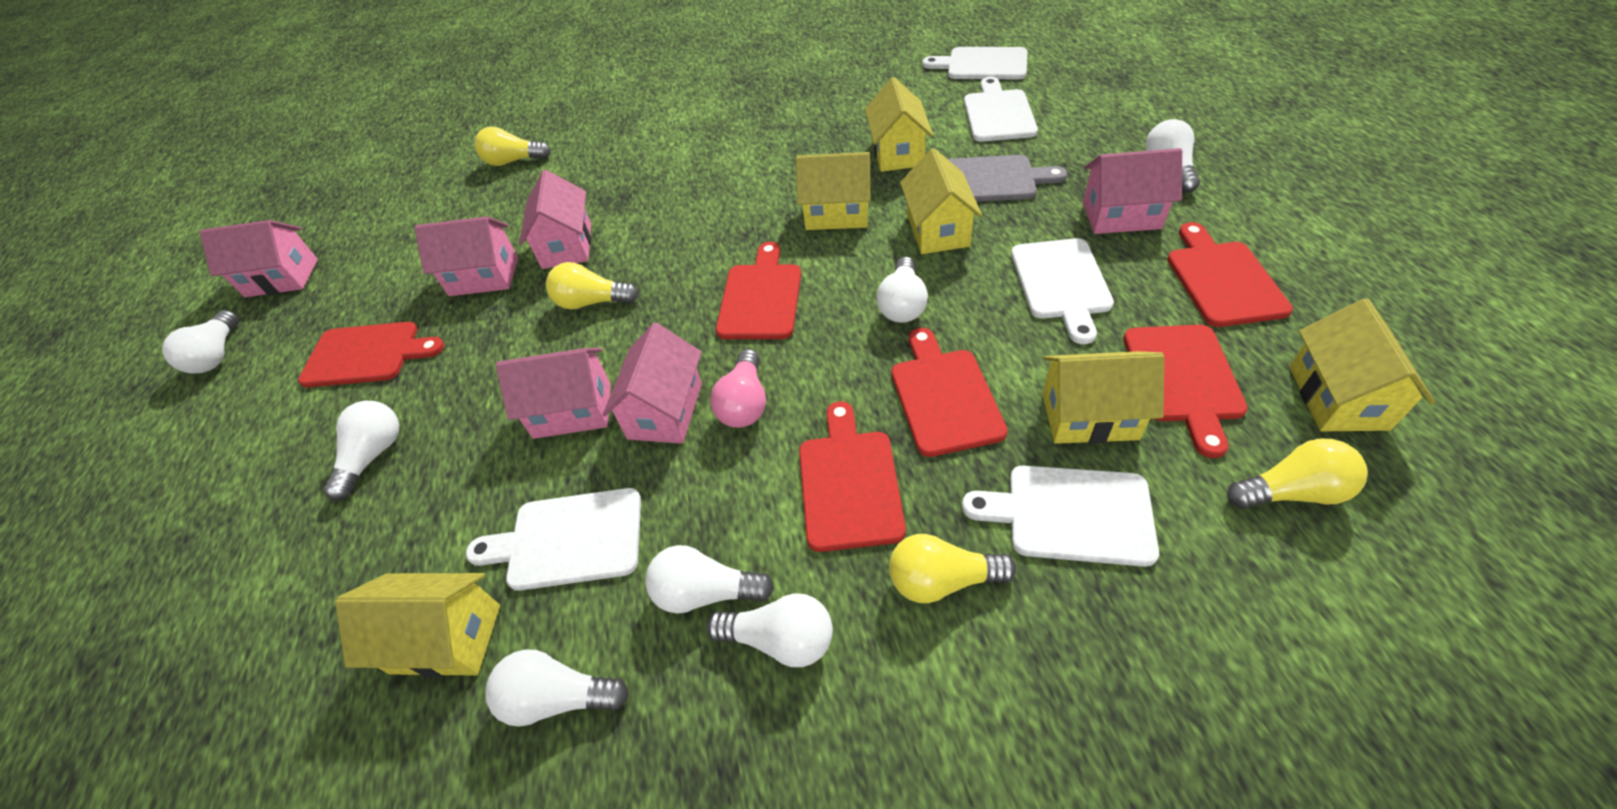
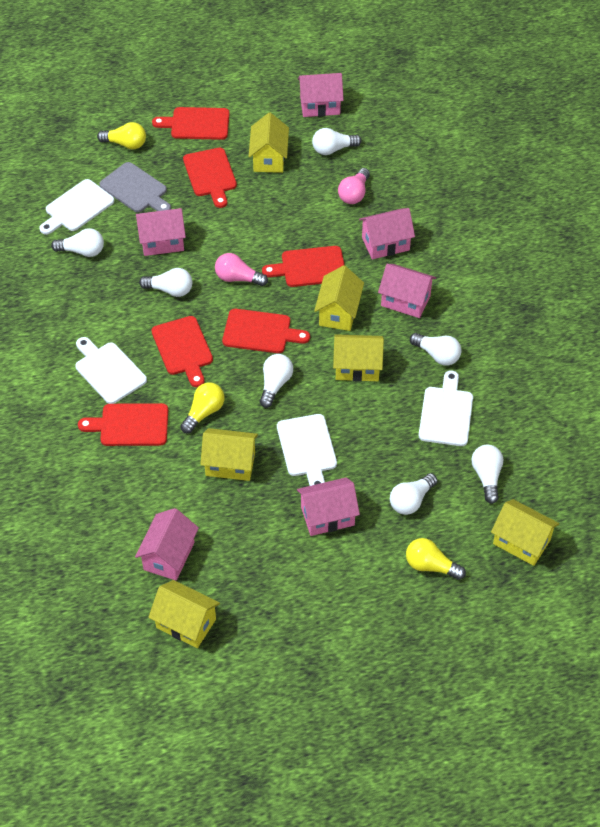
pink light bulb: [710,349,766,428] = 1 -> [215,253,268,286] [338,168,370,204] = 2
white cutting board: [466,488,641,591] [922,47,1027,79] [962,465,1159,567] [964,77,1038,142] [1011,238,1114,344] = 5 -> [39,179,114,235] [75,337,147,404] [277,414,337,486] [419,371,473,446] = 4
yellow light bulb: [474,127,551,166] [546,262,638,309] [889,534,1016,603] [1227,439,1368,509] = 4 -> [97,122,146,149] [180,383,225,433] [406,538,466,580] = 3

